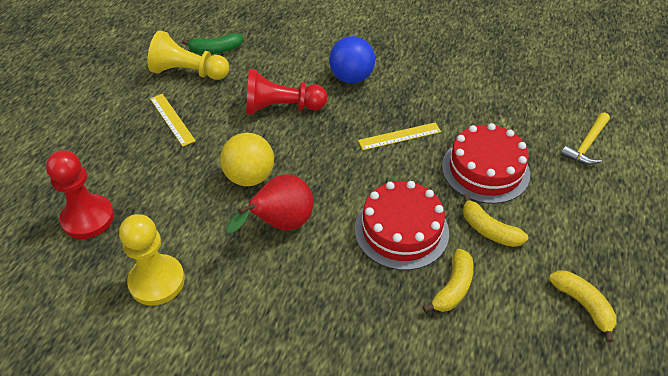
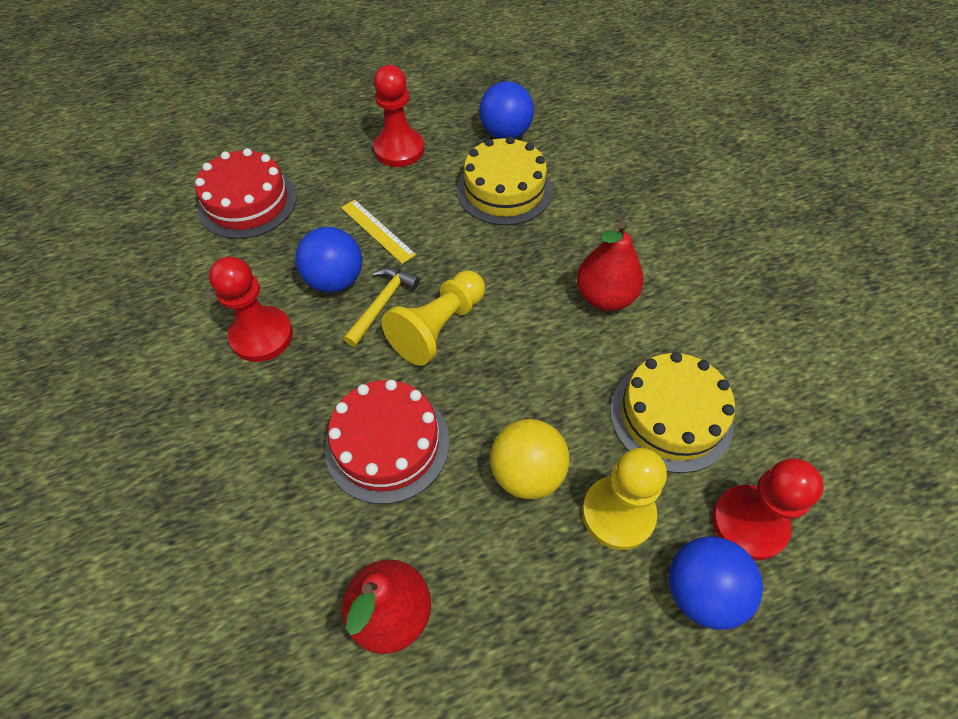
blue ball: [329,36,375,83] = 1 -> [296,227,362,293] [479,81,534,139] [669,536,763,630] = 3
green banana: [182,33,243,54] = 1 -> none = 0
red pawn: [46,150,114,239] [246,69,327,115] = 2 -> [209,257,293,362] [373,65,424,167] [712,458,824,560] = 3
red pear: [227,174,314,233] = 1 -> [342,560,431,654] [577,221,644,311] = 2
yellow banana: [423,248,474,312] [463,194,528,247] [549,271,617,343] = 3 -> none = 0
yellow cake: none = 0 -> [457,136,552,225] [610,352,735,473] = 2
yellow ruler: [150,94,196,147] [358,122,441,150] = 2 -> [341,199,416,264] = 1

